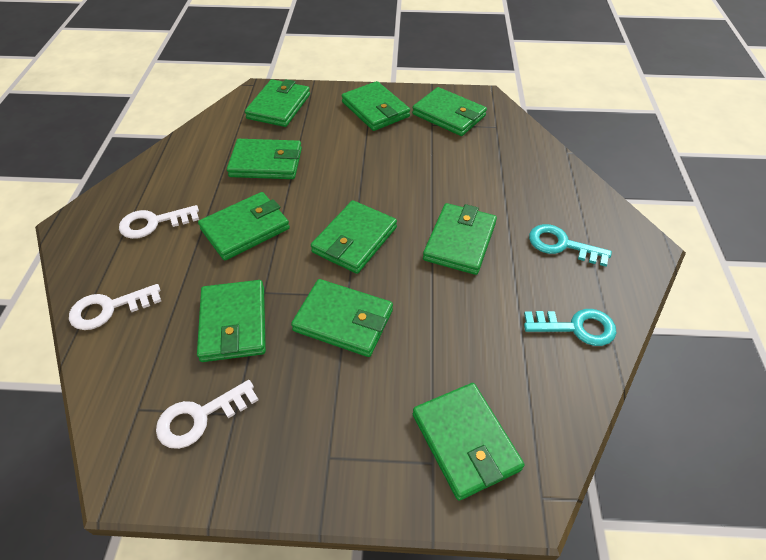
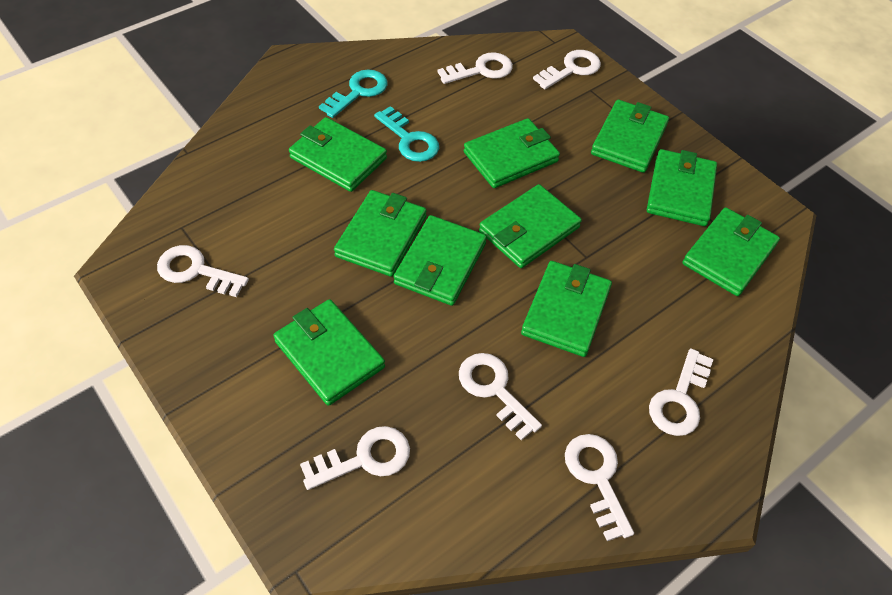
white key: [69,284,161,330] [119,205,199,239] [156,380,258,449] = 3 -> [157,245,249,297] [300,426,410,490] [437,52,513,84] [459,353,542,441] [533,50,601,89] [565,434,634,541] [649,348,713,436] = 7

